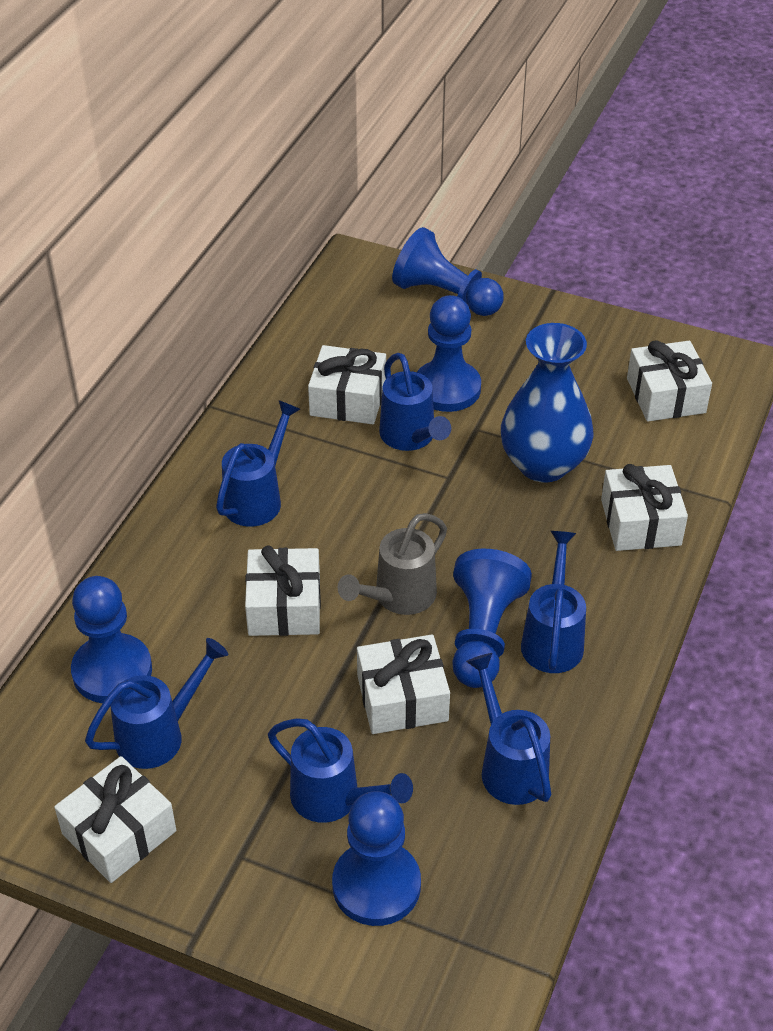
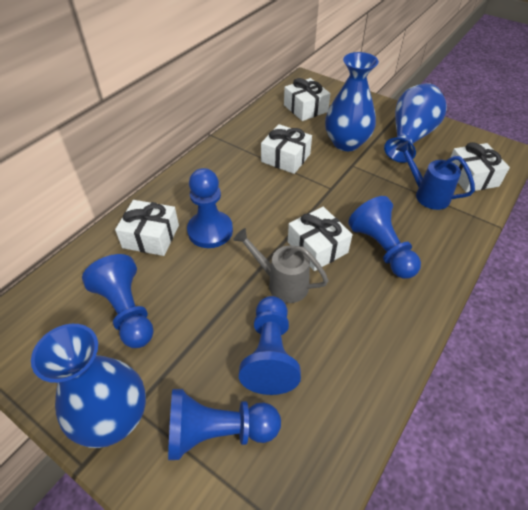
blue vase: [501,323,594,483] = 1 -> [31,324,146,448] [325,52,379,151] [384,83,447,163] = 3
blue watering can: [85,638,228,769] [216,400,300,527] [268,718,413,823] [379,353,451,451] [466,653,551,805] [521,531,586,673] = 6 -> [395,141,475,210] = 1
white gift: [54,756,176,883] [245,545,321,636] [308,345,386,424] [357,634,450,734] [601,464,688,551] [627,341,712,422] = 6 -> [115,200,179,256] [261,124,312,174] [284,78,330,121] [288,207,353,271] [450,142,510,192] = 5

